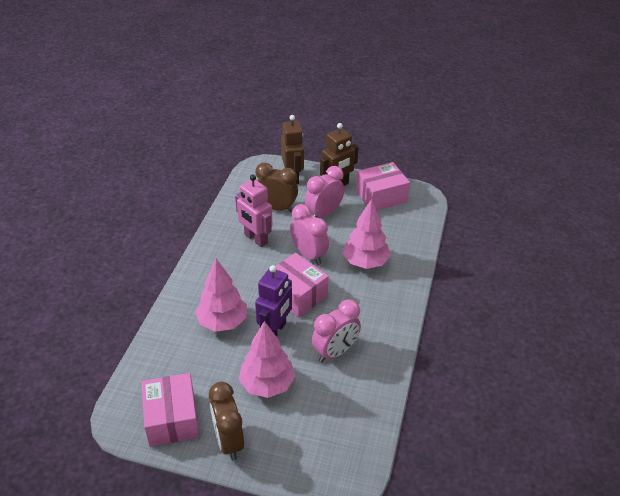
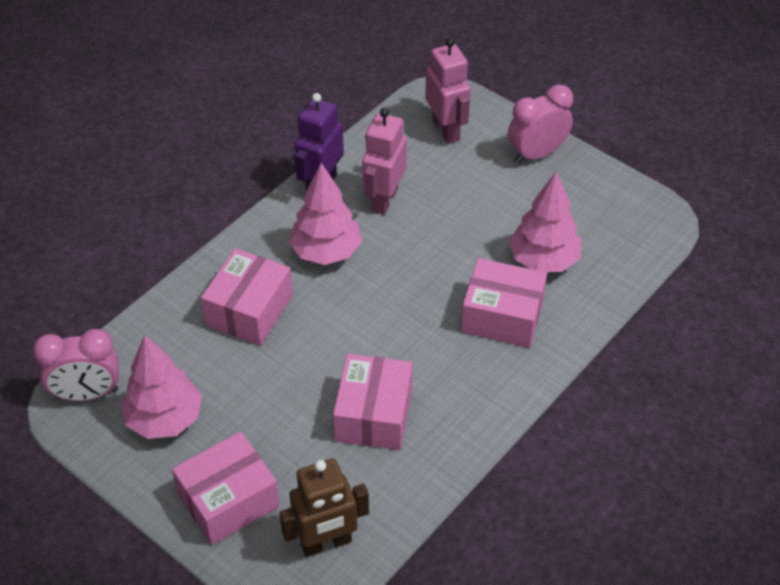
brown clock: [209,382,244,460] [255,163,298,212] = 2 -> none = 0
brown robot: [281,115,304,184] [320,123,359,186] = 2 -> [279,458,369,557] = 1
pink box: [141,373,199,447] [276,253,329,318] [356,162,410,211] = 3 -> [172,431,280,545] [201,248,293,345] [333,354,413,450] [461,258,547,348] = 4
pink clock: [290,204,329,265] [305,166,344,217] [312,300,361,363] = 3 -> [33,329,119,401] [508,85,573,164] = 2
pink robot: [235,174,272,247] = 1 -> [362,108,407,215] [425,38,471,144] = 2

